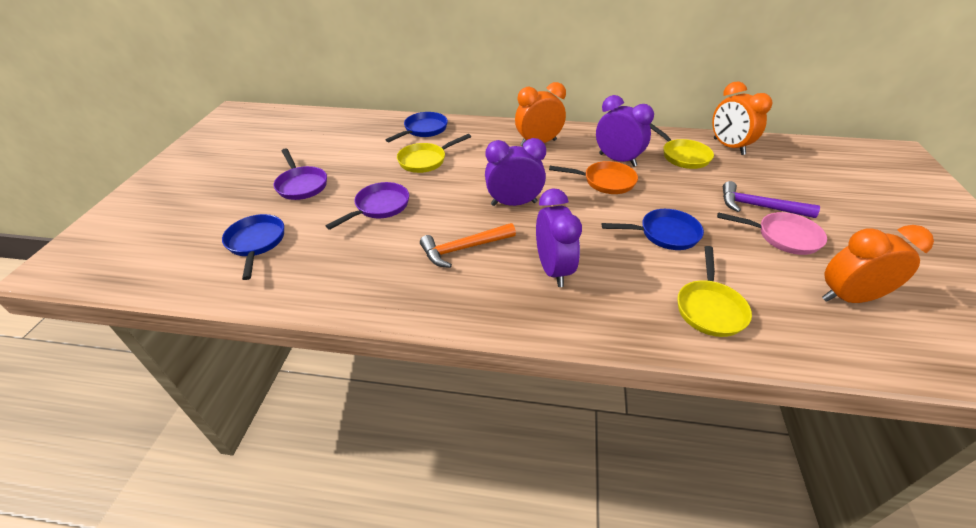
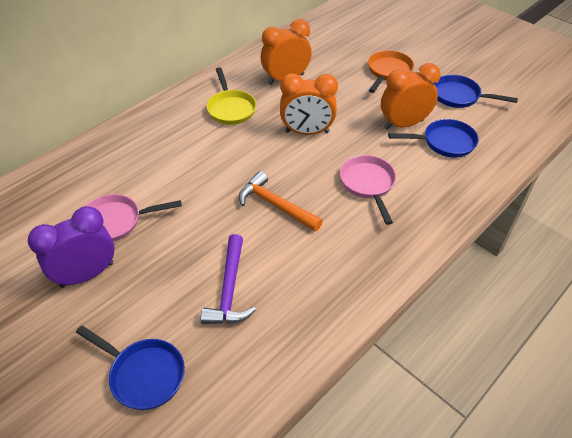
pink pan: [717,212,827,255] = 1 -> [85,194,182,242] [340,155,396,225] = 2
purple clock: [485,138,546,206] [536,188,582,287] [596,95,654,167] = 3 -> [28,206,115,288] = 1
purple pan: [273,148,327,200] [326,182,409,230] = 2 -> none = 0
yellow pan: [397,134,471,173] [650,123,714,169] [677,246,752,337] = 3 -> [207,67,256,125] = 1

